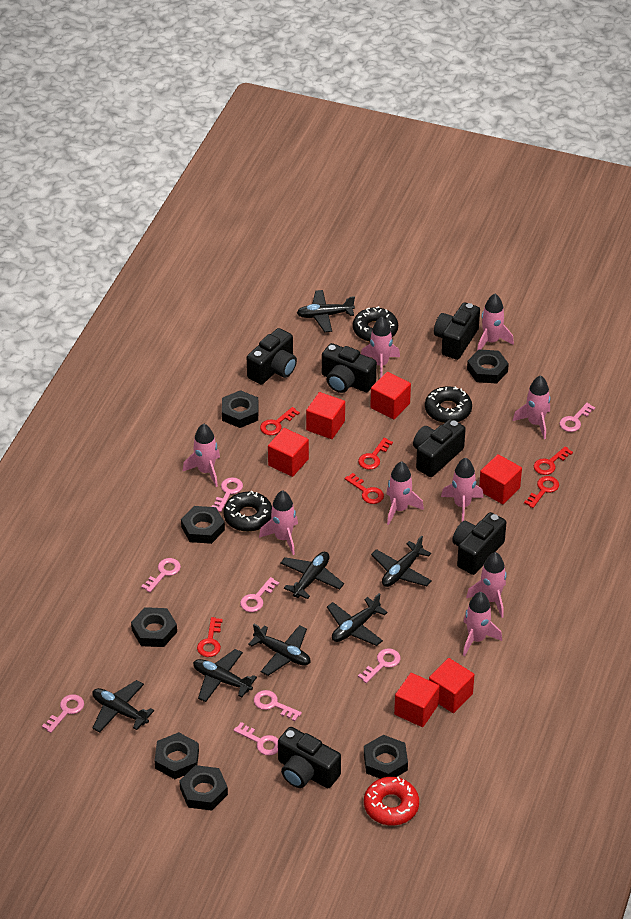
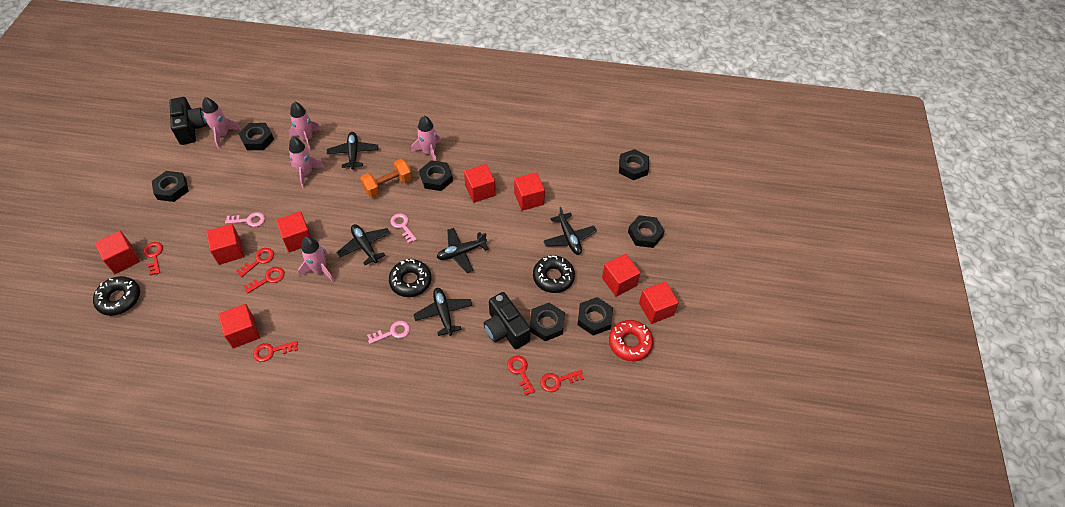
black camera: [247,328,297,385] [278,727,341,788] [322,343,377,393] [413,419,465,477] [434,302,480,360] [452,512,506,575] = 6 -> [169,97,207,145] [484,292,531,349] = 2
black plane: [92,680,154,733] [193,649,257,702] [248,624,311,676] [280,552,344,599] [297,290,355,332] [327,593,388,646] [371,536,432,587] = 7 -> [327,132,378,170] [337,224,390,265] [413,288,472,336] [437,228,489,273] [543,207,597,255] = 5
orange dumbbell: none = 0 -> [360,159,413,197] = 1
pink key: [42,694,84,733] [141,558,181,593] [212,477,243,512] [234,722,278,756] [240,577,279,612] [254,690,302,721] [358,648,401,683] [559,403,595,432] = 8 -> [225,212,265,227] [367,321,410,344] [390,213,417,244] = 3
pink rocket: [182,424,220,487] [259,490,298,555] [361,317,400,378] [387,461,424,525] [441,458,484,522] [463,592,502,656] [466,552,507,618] [477,294,514,351] [513,375,550,439] = 9 -> [202,97,241,149] [288,101,322,152] [289,137,325,188] [298,236,334,282] [411,116,441,161] = 5
red cube: [268,428,309,477] [306,392,345,439] [370,372,411,419] [394,673,440,727] [429,658,474,713] [479,454,522,504] = 6 -> [95,231,140,274] [206,224,244,265] [218,304,260,348] [276,211,311,252] [464,164,496,202] [514,172,545,211] [602,254,641,297] [639,281,679,324] = 8

